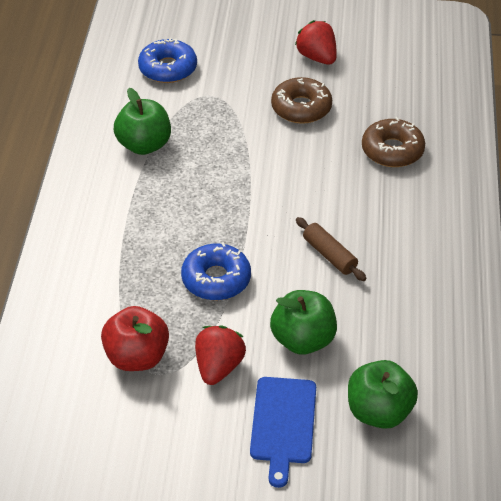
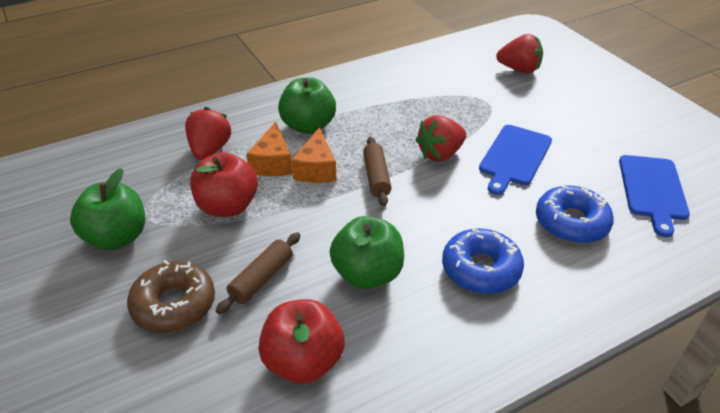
blue cutting board: [250,377,316,488] = 1 -> [479,125,552,195] [619,155,690,237] = 2
brown donut: [271,77,332,124] [362,117,425,167] = 2 -> [127,260,215,333] = 1
brown rolling pin: [296,217,366,281] = 1 -> [216,232,301,314] [363,137,392,206] = 2
orange cheese: none = 0 -> [246,122,292,176] [291,127,337,183] = 2
red apple: [101,306,169,371] = 1 -> [190,152,258,217] [259,299,345,384] = 2
red strawberry: [195,325,246,385] [295,20,337,65] = 2 -> [185,107,231,160] [416,115,466,162] [496,34,543,73] = 3

